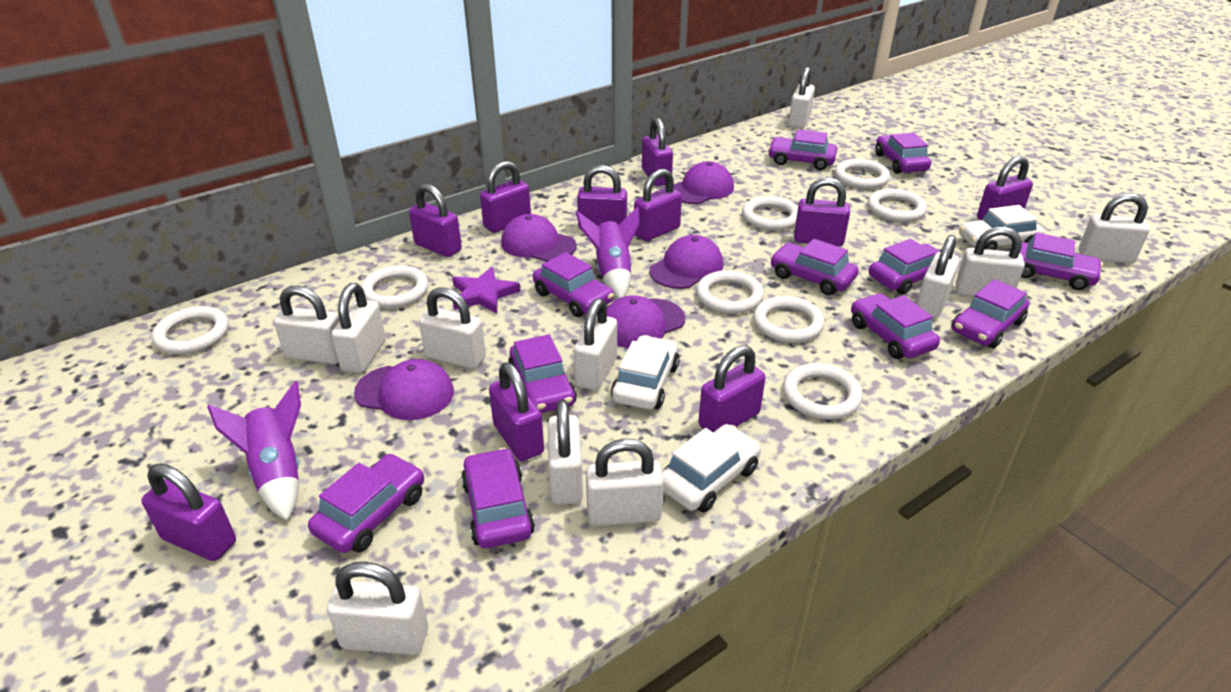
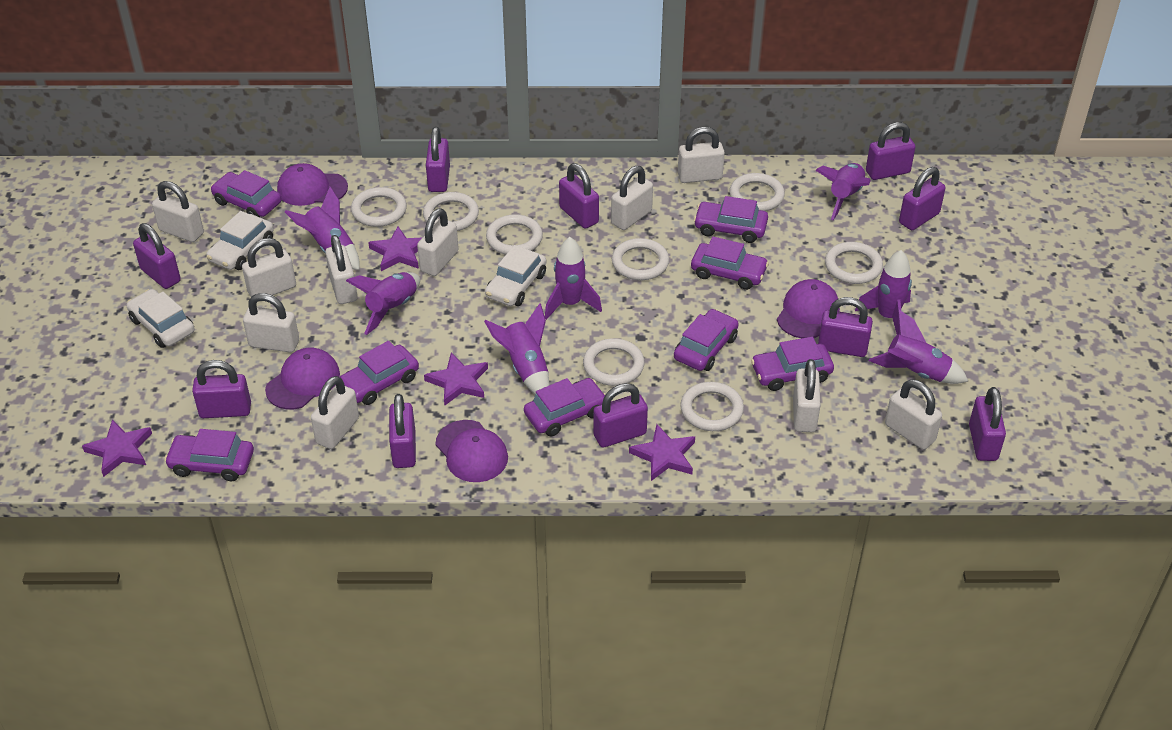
purple cap: [354,359,454,420] [501,214,577,262] [607,295,685,348] [649,235,723,289] [673,161,734,204] = 5 -> [265,348,340,409] [277,163,348,206] [436,420,508,482] [777,279,840,338] = 4
purple car: [308,454,424,553] [461,448,535,548] [508,334,577,413] [533,252,614,317] [768,129,837,170] [770,239,859,295] [851,293,940,359] [869,239,941,295] [875,133,931,174] [951,279,1029,348] [1020,232,1103,290] = 11 -> [164,429,254,481] [211,170,282,217] [340,341,419,405] [524,378,606,436] [674,309,739,371] [691,236,769,290] [694,196,768,243] [751,337,834,391] = 8
purple rocket: [207,381,301,521] [576,206,640,298] = 2 -> [285,187,360,270] [346,272,420,335] [484,304,549,395] [545,237,602,320] [815,163,871,220] [855,250,912,335] [869,309,968,384] = 7
purple star: [452,267,521,314] = 1 -> [82,419,152,477] [368,226,423,271] [424,353,488,406] [629,424,695,481] = 4
white padlock: [274,286,340,364] [327,562,428,655] [331,283,386,373] [419,287,486,369] [548,400,583,505] [574,298,617,390] [586,439,664,526] [789,67,815,128] [916,235,960,318] [956,226,1025,297] [1079,193,1150,264] = 11 -> [152,181,204,242] [242,238,296,297] [243,293,299,353] [311,376,359,449] [325,235,357,304] [417,208,458,276] [611,166,653,230] [678,127,725,183] [793,359,821,432] [885,379,942,450] = 10

